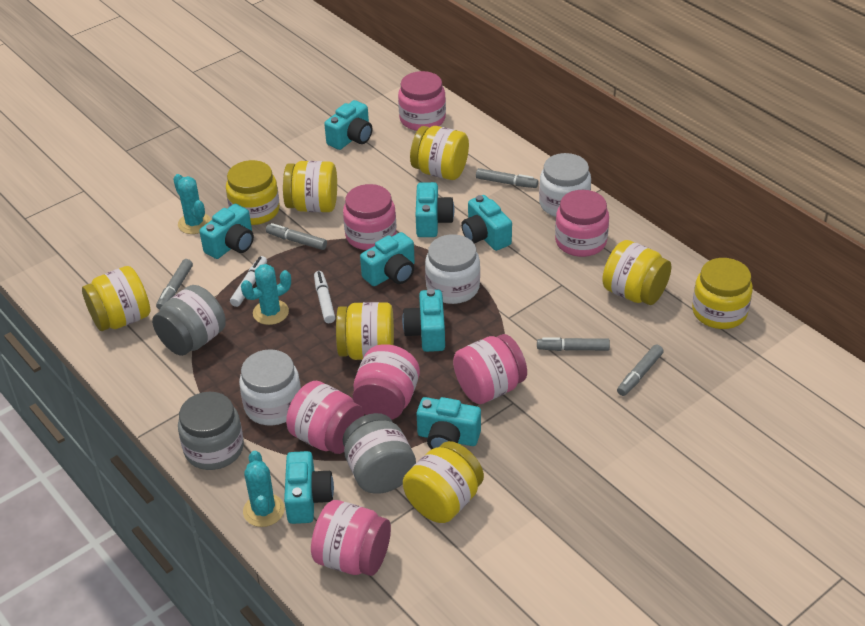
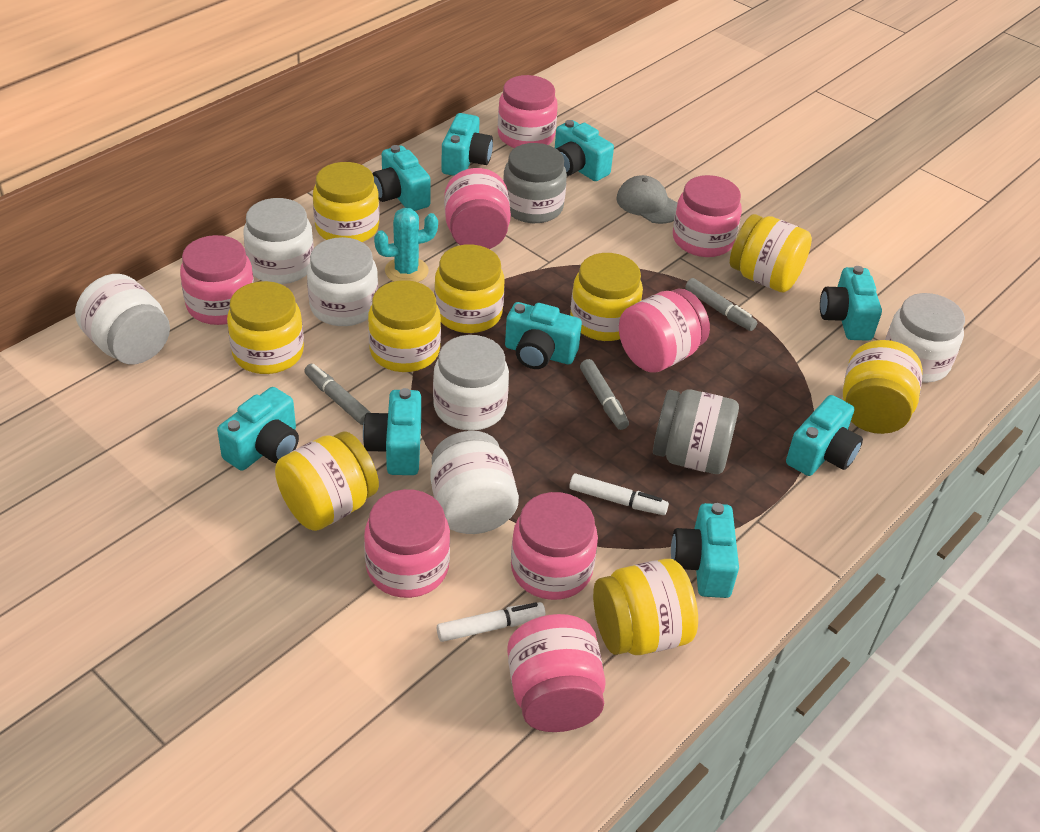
grey cap: none = 0 -> [616,175,678,224] = 1
grey jar: [152,285,226,356] [178,392,244,470] [343,413,416,494] = 3 -> [503,143,567,223] [653,389,739,474] = 2
grey marker: [156,259,193,310] [266,223,327,250] [476,168,538,188] [537,337,610,351] [617,345,664,396] = 5 -> [304,364,371,425] [580,359,629,430] [685,278,757,331] = 3
pink jar: [286,381,364,454] [311,500,391,576] [343,184,396,250] [353,344,420,420] [398,71,446,131] [453,334,527,404] [555,190,609,257] = 7 -> [180,235,254,325] [364,489,450,598] [444,168,511,249] [498,75,558,148] [507,614,606,732] [511,492,598,600] [619,289,710,373] [673,175,742,257] = 8
turquoise cactus: [173,174,211,234] [241,264,291,325] [243,451,285,527] = 3 -> [374,208,438,282] = 1
turquoise camera: [199,204,254,259] [284,451,334,524] [324,100,372,150] [360,232,415,286] [402,289,445,352] [416,182,454,237] [416,397,481,449] [461,195,512,251] = 8 -> [217,387,299,471] [363,388,421,475] [372,145,431,211] [441,113,493,176] [505,302,582,369] [555,120,614,181] [671,503,739,598] [786,395,863,476] [820,266,882,341] = 9
white jar: [239,349,301,425] [425,234,480,304] [539,153,591,217] = 3 -> [75,274,170,364] [243,198,314,284] [307,237,378,326] [430,431,519,534] [433,335,509,431] [885,293,965,383] = 6
yellow jar: [82,266,150,331] [226,160,280,225] [283,161,337,212] [336,302,394,360] [403,441,484,523] [410,126,469,180] [602,240,671,305] [692,258,753,329] = 8 -> [227,281,304,374] [275,431,379,531] [313,162,379,242] [368,280,441,372] [434,244,504,333] [570,253,643,341] [593,559,698,655] [730,214,812,293] [843,340,923,434] = 9

